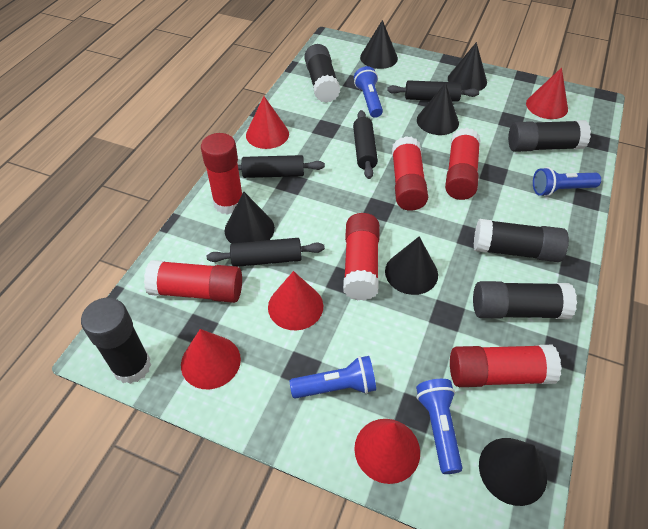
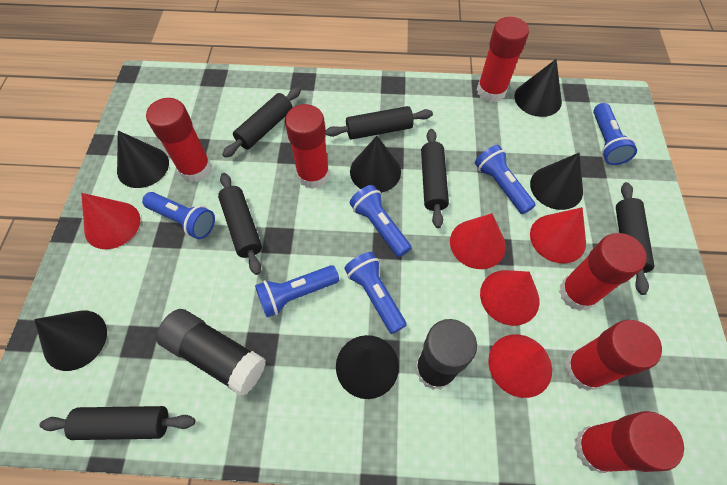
black glue stick: [81,298,151,384] [304,44,340,103] [473,281,577,319] [474,219,569,262] [508,120,591,152] = 5 -> [156,309,266,397] [416,319,477,390] = 2
black rolling pin: [207,238,325,267] [238,155,325,178] [353,110,378,179] [387,80,479,102] = 4 -> [40,406,195,440] [218,173,262,275] [222,87,301,158] [325,106,433,140] [421,129,449,228] [616,182,654,295] = 6
blue flashlight: [290,356,376,399] [354,66,383,118] [416,379,463,474] [533,167,601,196] = 4 -> [142,192,215,239] [255,265,339,317] [344,252,406,334] [350,185,411,257] [475,145,536,214] [593,103,637,165] = 6

